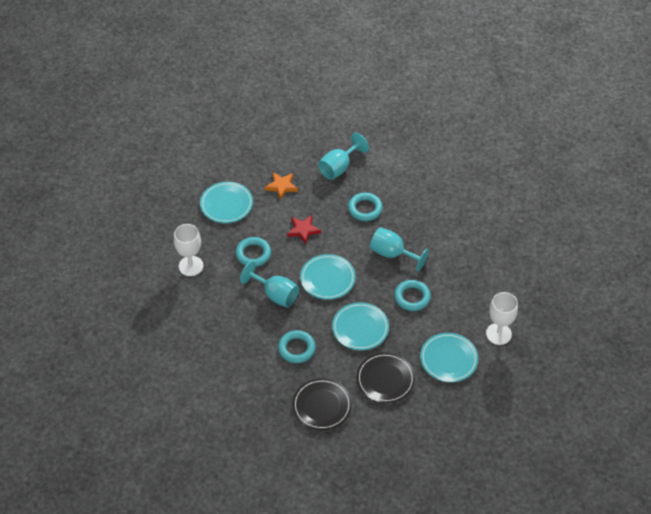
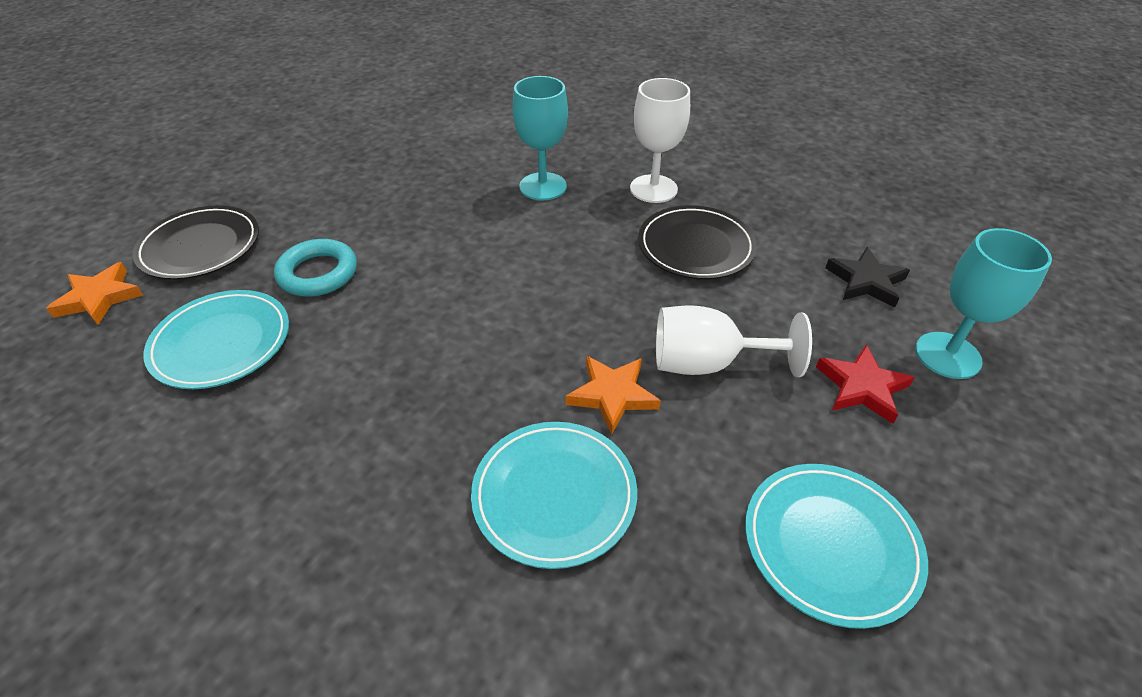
black star: none = 0 -> [825,247,910,308] = 1
orange star: [265,173,298,200] = 1 -> [46,262,143,325] [566,356,661,435] = 2
turquoise goblet: [240,261,299,307] [318,133,369,180] [370,227,429,272] = 3 -> [513,76,568,200] [915,228,1052,379] = 2
turquoise plate: [200,182,253,223] [300,254,356,300] [332,302,389,350] [420,333,478,382] = 4 -> [143,290,289,389] [471,422,637,569] [745,464,928,629] = 3
turquoise ring: [236,237,271,267] [278,330,316,363] [348,193,383,221] [394,280,431,311] = 4 -> [274,239,357,296] = 1

